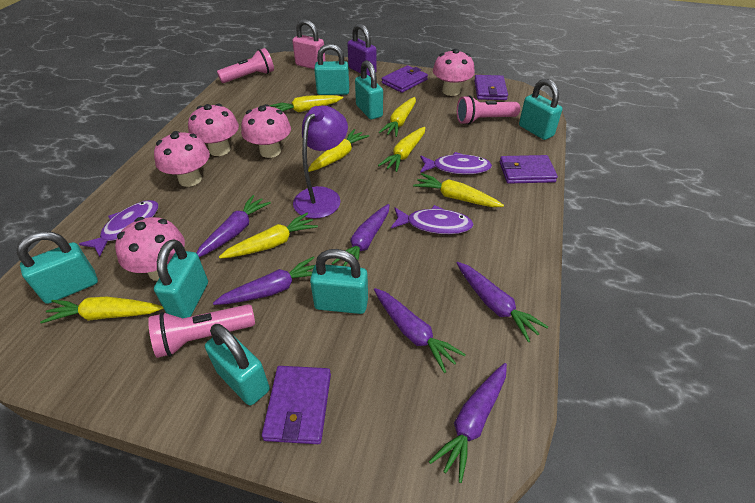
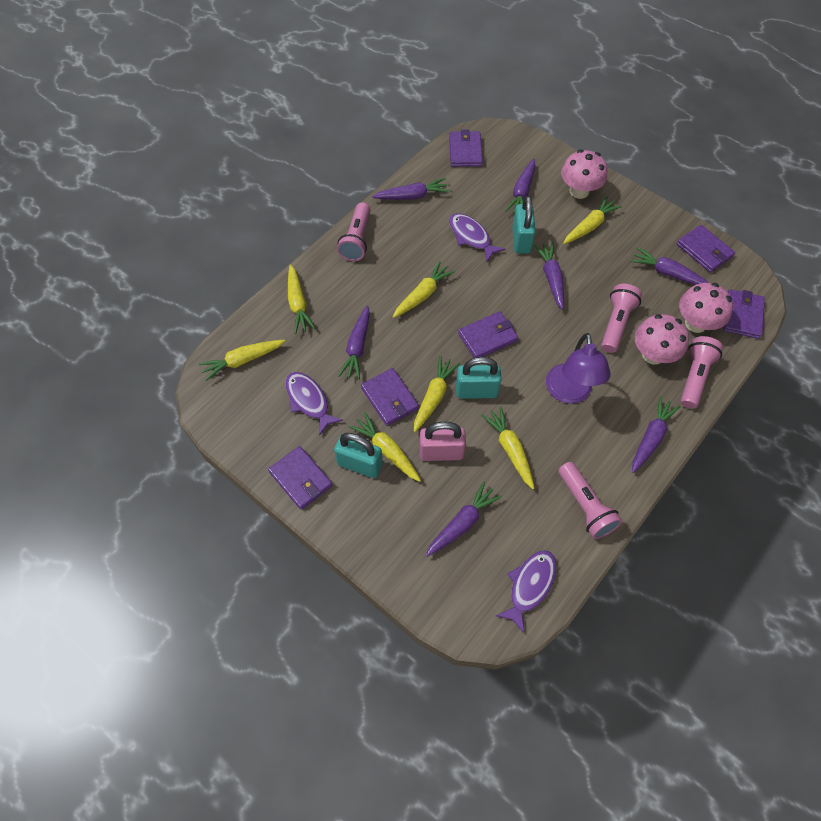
pink flashlight: [148,304,255,358] [217,48,274,83] [457,95,520,125] = 3 -> [337,202,371,261] [558,462,622,539] [601,284,642,353] [680,336,723,409] = 4
pink mushroom: [115,217,185,281] [154,131,210,187] [188,104,239,156] [241,104,291,158] [433,49,475,96] = 5 -> [561,150,608,199] [635,314,689,365] [679,283,733,333] = 3
purple carrot: [197,195,271,257] [213,256,315,305] [332,204,389,266] [374,288,466,373] [429,363,507,483] [457,262,548,342] = 6 -> [338,306,370,380] [372,178,450,200] [426,481,502,557] [505,159,536,214] [534,242,564,310] [630,247,709,285] [632,396,681,473] = 7
purple padlock: [347,23,377,76] = 1 -> none = 0
purple wallet: [262,366,331,444] [382,65,428,93] [474,75,508,100] [499,155,558,184] = 4 -> [268,446,333,510] [361,368,419,426] [449,129,483,167] [458,311,518,358] [677,225,735,273] [723,289,765,339] = 6
turquoise padlock: [16,231,98,304] [154,239,208,318] [205,324,270,405] [310,249,368,314] [314,43,349,95] [355,60,383,120] [519,79,562,140] = 7 -> [334,433,383,478] [456,357,501,399] [512,196,536,254] = 3

